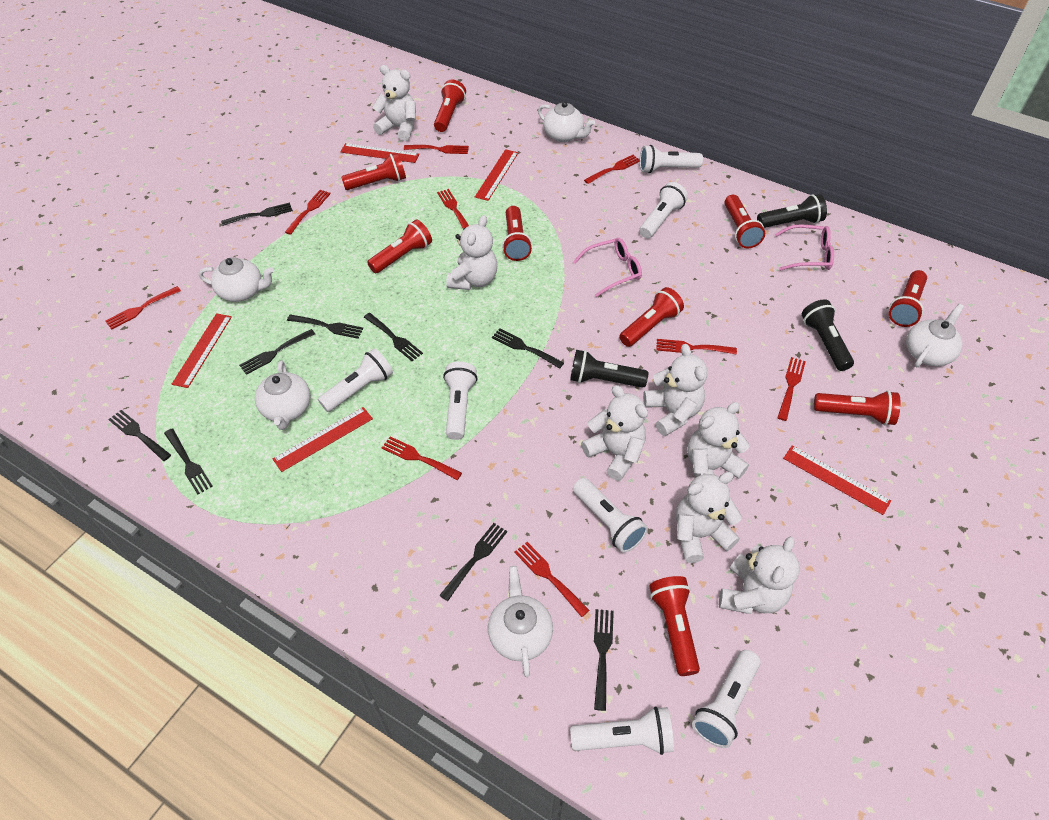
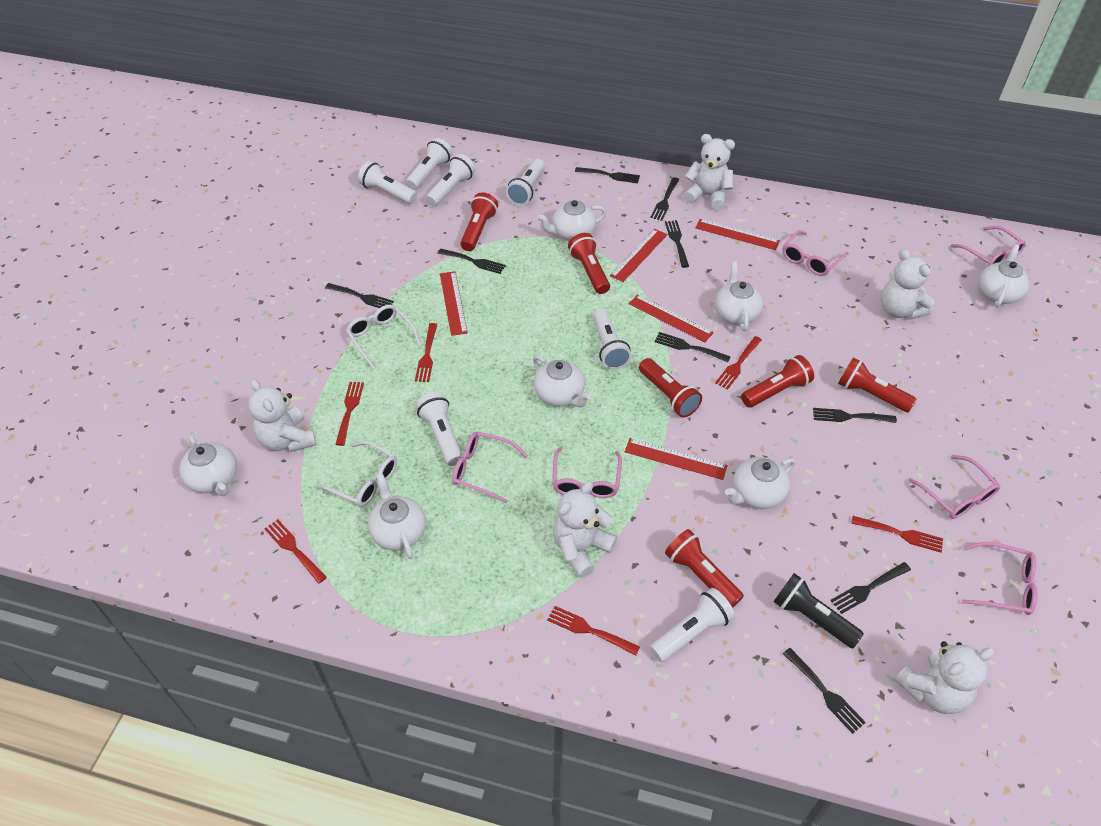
black flashlight: [570,350,648,388] [757,194,827,228] [801,299,854,371] = 3 -> [773,573,864,648] = 1
pink glasses: [573,238,642,297] [775,224,834,271] = 2 -> [452,432,528,504] [552,447,622,498] [782,230,849,276] [908,455,1000,519] [951,226,1026,266] [962,542,1038,615] = 6
red flashlight: [341,153,406,190] [367,219,432,273] [434,80,466,132] [502,206,532,261] [619,287,684,347] [649,576,700,676] [724,195,765,248] [814,391,901,426] [889,270,927,327] = 9 -> [460,192,498,251] [568,233,610,294] [639,358,702,418] [665,529,744,608] [741,355,814,408] [838,357,916,412] = 6
red fork: [105,286,181,330] [285,190,331,235] [382,436,462,480] [404,145,469,154] [437,189,469,230] [514,542,590,617] [584,155,640,184] [656,339,737,355] [777,357,806,421] = 9 -> [264,519,327,584] [335,382,364,446] [415,323,437,382] [547,606,640,656] [715,336,762,390] [851,516,943,552] = 6
white glasses: none = 0 -> [316,441,397,507] [346,305,421,369] = 2
white teapot: [199,257,274,302] [255,361,311,430] [488,566,553,677] [538,101,595,142] [906,304,964,367] = 5 -> [179,436,237,496] [368,473,426,559] [533,355,591,407] [537,200,606,241] [715,262,763,331] [725,457,795,509] [979,244,1029,308] = 7
white teddy bear: [372,65,416,141] [446,215,497,290] [581,385,648,481] [643,344,707,436] [676,472,742,563] [687,402,750,479] [719,537,800,614] = 7 -> [248,379,316,452] [553,481,617,578] [683,134,735,211] [881,249,935,319] [894,641,995,714] = 5

